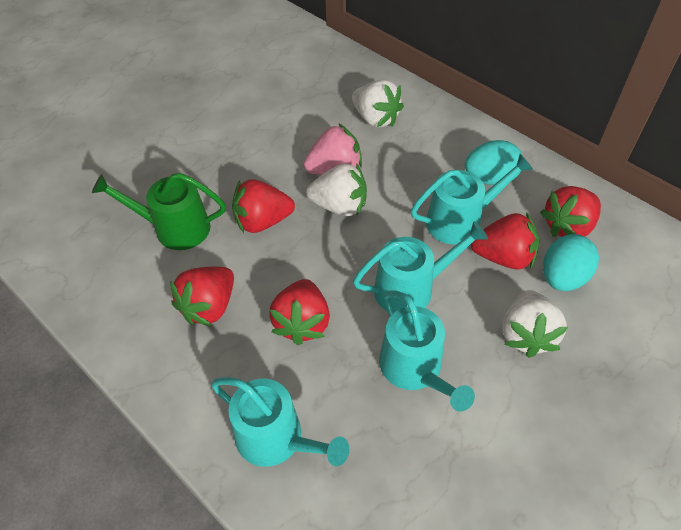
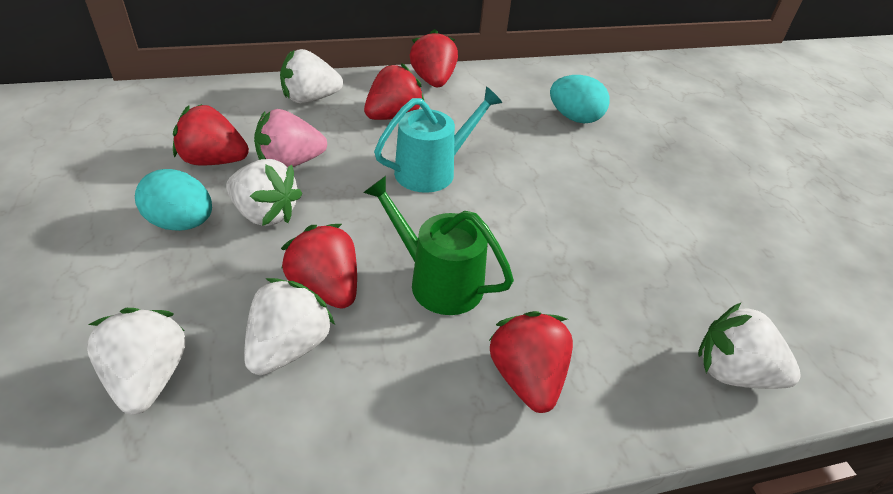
turquoise watering can: [211,377,349,467] [353,221,488,313] [379,290,475,412] [411,154,533,245] = 4 -> [374,87,502,193] = 1
white strawberry: [306,163,367,216] [352,80,404,128] [502,290,568,358] = 3 -> [87,308,186,414] [226,159,302,226] [244,278,335,375] [280,49,343,103] [698,303,801,389] = 5

